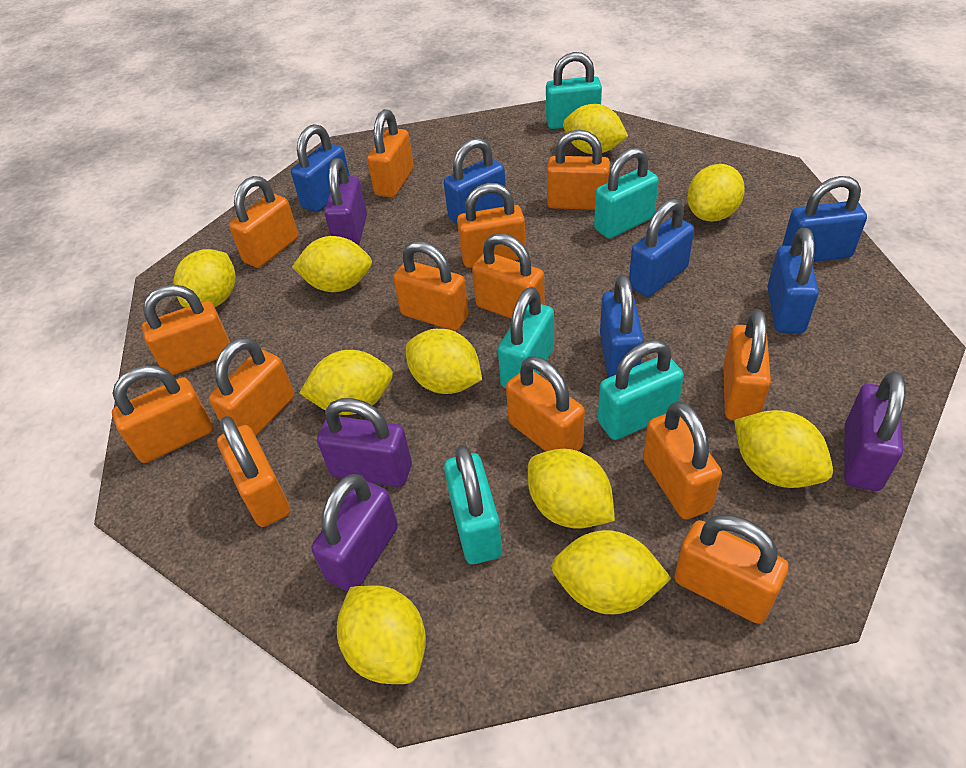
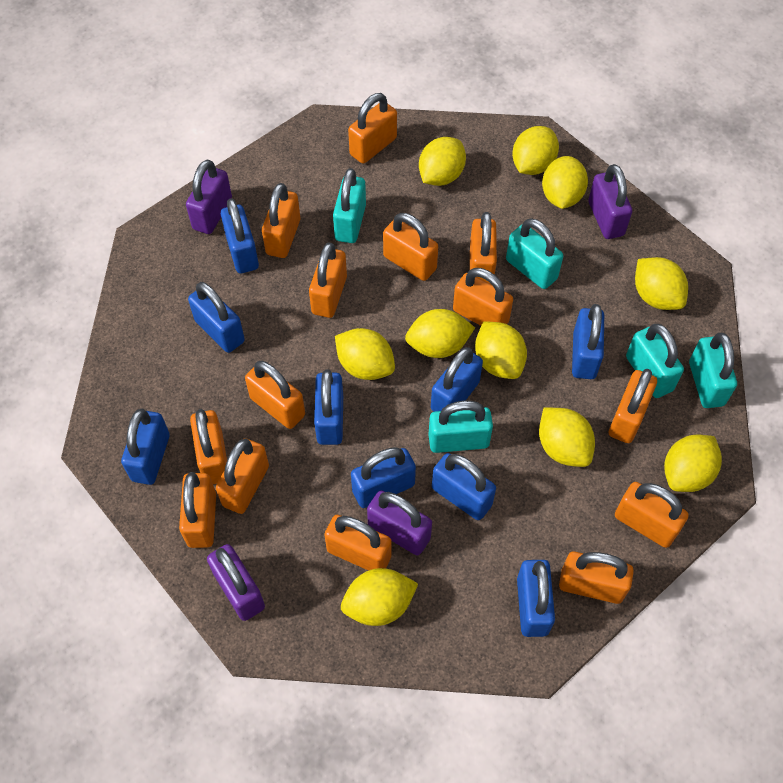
blue padlock: [291,124,350,212] [444,138,506,224] [600,275,644,378] [629,198,694,297] [767,228,819,333] [782,176,867,262] = 6 -> [121,409,170,485] [188,282,245,353] [221,198,259,273] [314,369,343,445] [351,447,416,508] [431,347,483,412] [432,453,496,520] [517,560,555,637] [572,304,604,379] = 9

